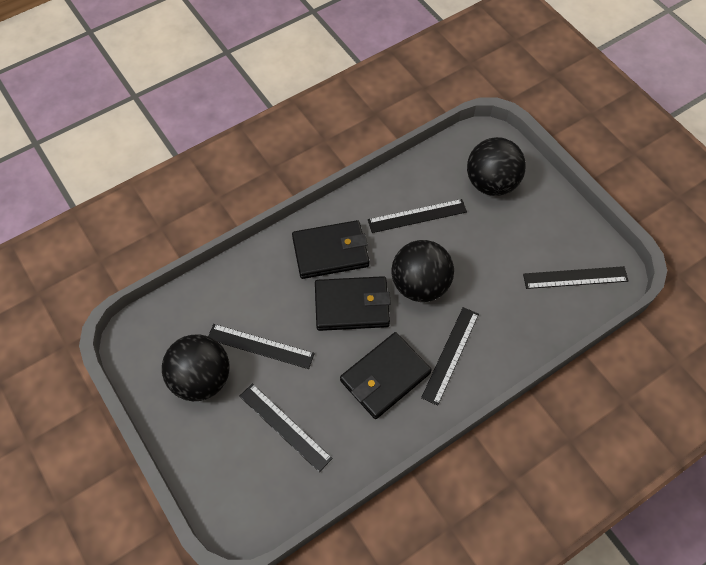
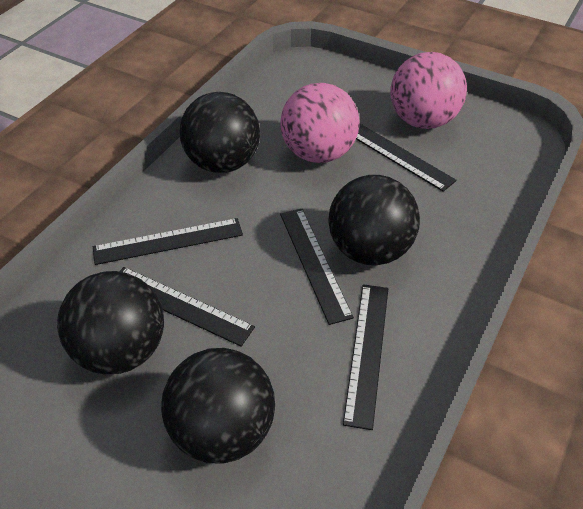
black ball: [162,334,230,401] [391,240,454,302] [467,137,526,196] = 3 -> [57,271,164,374] [161,348,275,463] [180,92,260,173] [328,175,420,265] = 4
black wallet: [292,220,369,279] [315,276,391,331] [340,332,432,419] = 3 -> none = 0
pink ball: none = 0 -> [280,83,359,163] [390,52,467,129] = 2

